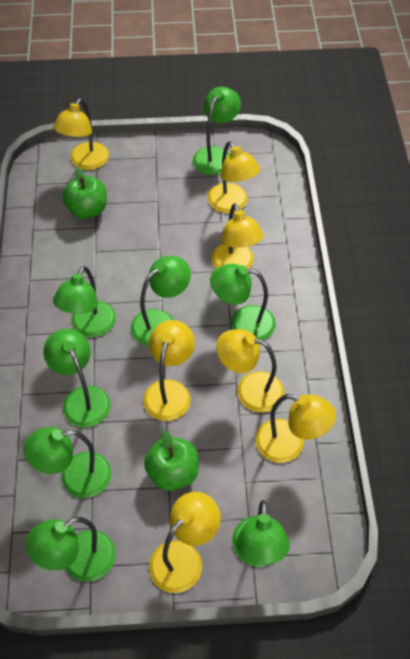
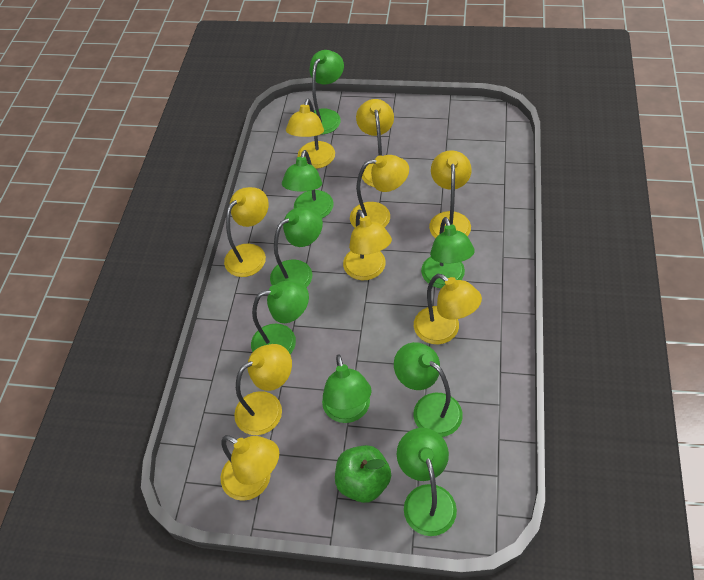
green apple: [62,167,107,219] [144,430,199,491] = 2 -> [335,445,391,503] = 1
yellow lamp: [53,98,109,170] [143,320,195,421] [149,492,221,593] [207,141,260,213] [211,203,263,269] [216,329,284,412] [255,394,336,463] = 7 -> [221,435,279,501] [224,187,269,277] [234,344,292,435] [286,98,335,169] [343,210,392,280] [350,155,409,228] [356,99,394,187] [414,274,482,344] [429,150,472,238] = 9

